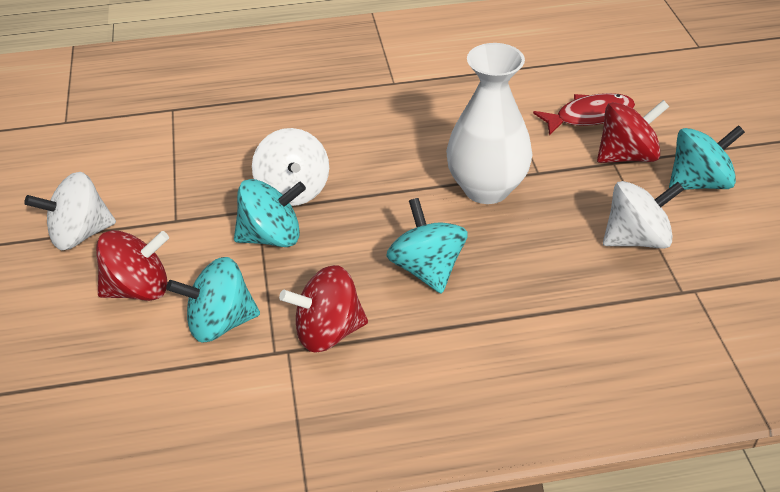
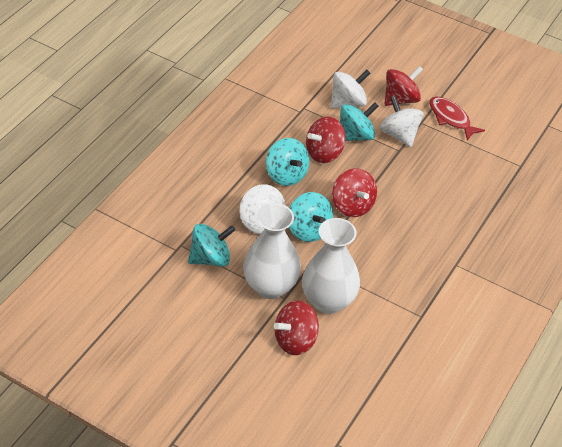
red spinning top: [96,230,169,301] [279,265,368,353] [597,100,669,163] = 3 -> [274,301,319,355] [306,116,346,163] [332,168,377,217] [384,66,423,106] = 4
white vase: [446,43,533,204] = 1 -> [243,203,301,299] [302,218,360,314] = 2

